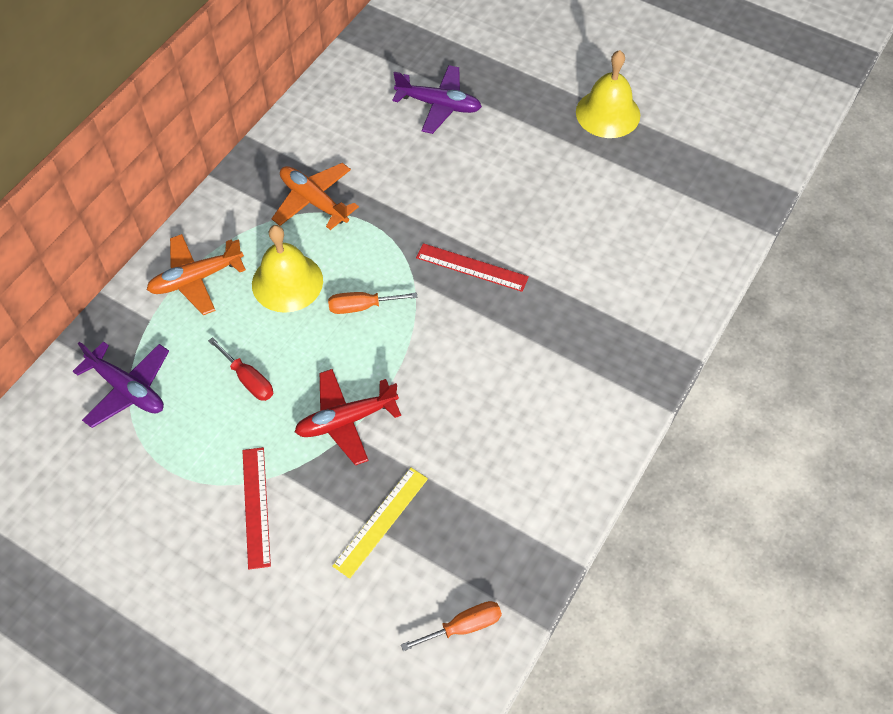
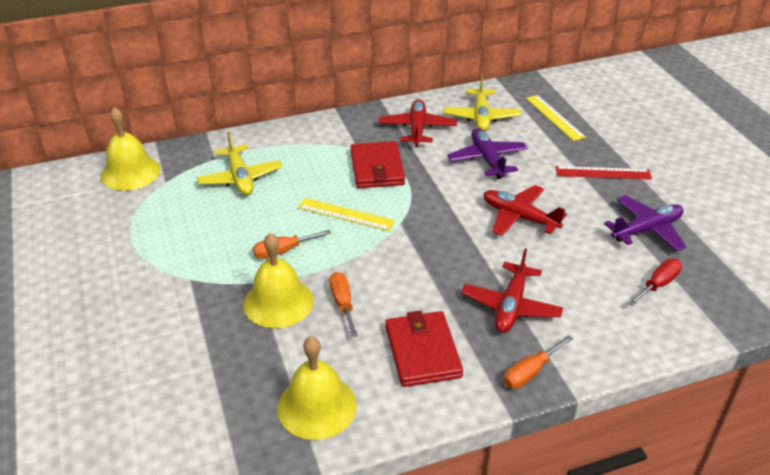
orange plane: [147,234,246,315] [271,163,359,230] = 2 -> none = 0
orange screwdriver: [328,292,418,314] [401,601,502,651] = 2 -> [253,230,331,259] [330,272,358,337] [504,335,573,389] = 3
red plane: [295,369,401,465] = 1 -> [379,99,457,147] [462,249,563,333] [483,185,567,236] = 3
red ruler: [242,447,271,569] [416,243,529,292] = 2 -> [555,166,652,180] = 1
red wallet: none = 0 -> [351,141,405,188] [385,311,463,387] = 2
yellow bell: [252,225,323,313] [576,50,640,138] = 2 -> [101,107,161,191] [244,233,314,328] [277,337,357,440] = 3
yellow plane: none = 0 -> [197,132,282,196] [444,74,521,131] = 2
yellow ruler: [333,468,428,579] = 1 -> [298,198,396,231] [526,95,586,141] = 2

